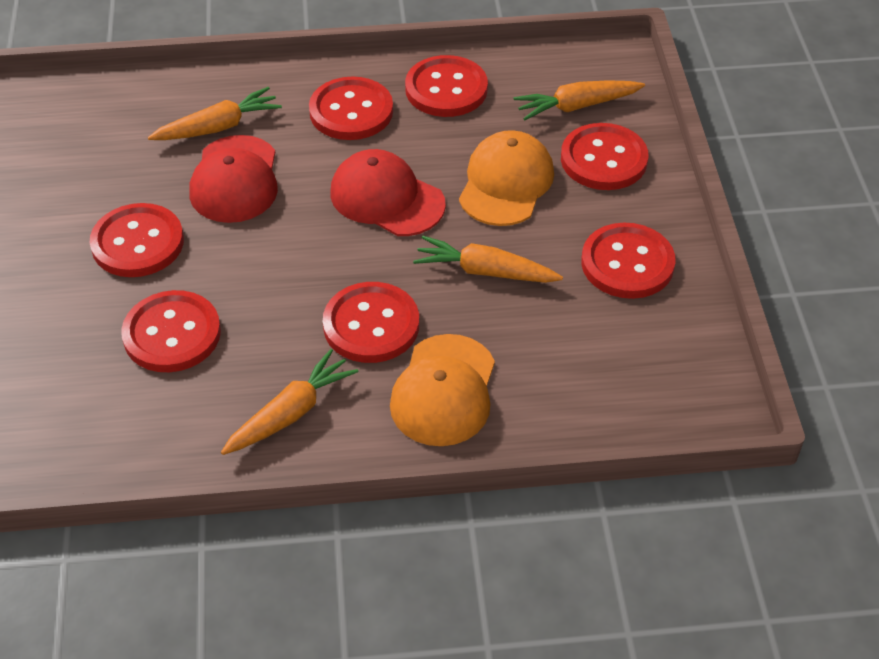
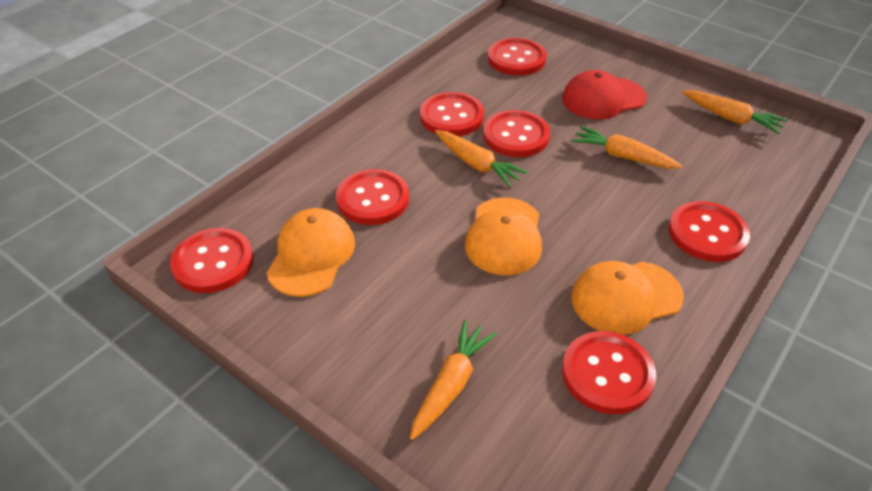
orange cap: [390,334,495,446] [459,130,554,226] = 2 -> [267,208,355,297] [465,198,542,275] [571,261,684,335] = 3
red cap: [190,135,278,223] [330,149,446,236] = 2 -> [562,70,647,120] = 1

